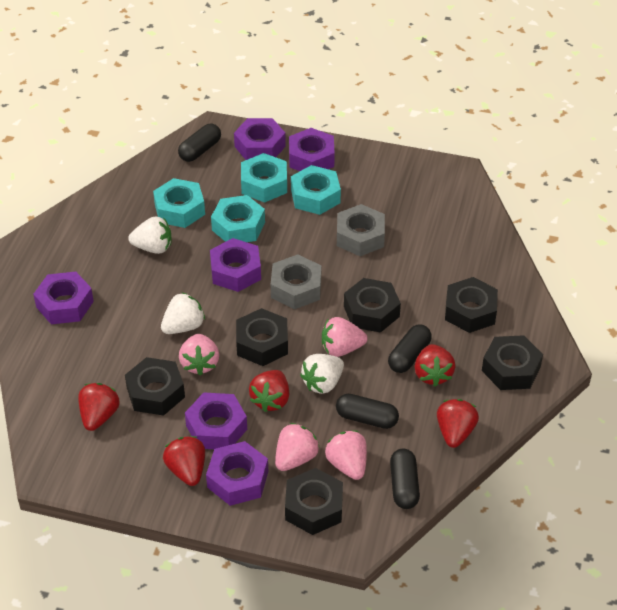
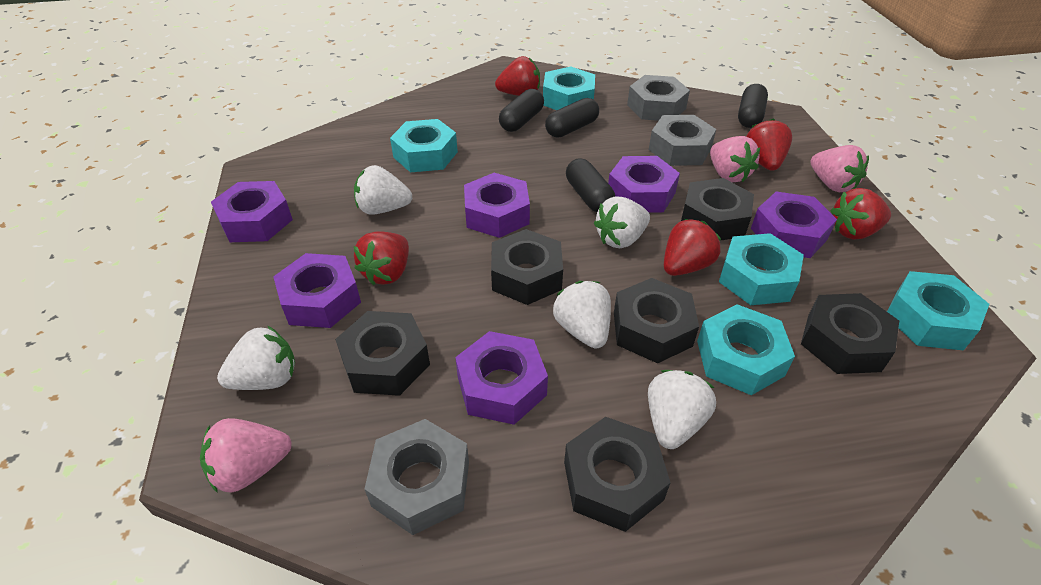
grey nut: [271,254,321,309] [337,204,385,256] = 2 -> [364,419,469,535] [627,75,690,121] [649,115,716,166] = 3
pink strawberry: [179,334,219,376] [275,423,320,471] [322,317,368,357] [325,430,367,480] = 4 -> [200,418,292,493] [710,136,760,182] [810,145,869,192] = 3
turquoise nut: [153,178,205,228] [211,195,265,242] [241,153,287,203] [291,165,341,215] = 4 -> [390,119,458,172] [543,67,595,110] [697,304,795,395] [719,233,804,305] [887,271,989,351] = 5
white strawberry: [128,217,172,254] [161,292,205,334] [300,354,344,394] = 3 -> [217,326,295,390] [354,165,412,215] [553,281,611,348] [594,196,650,248] [648,370,716,449] = 5

